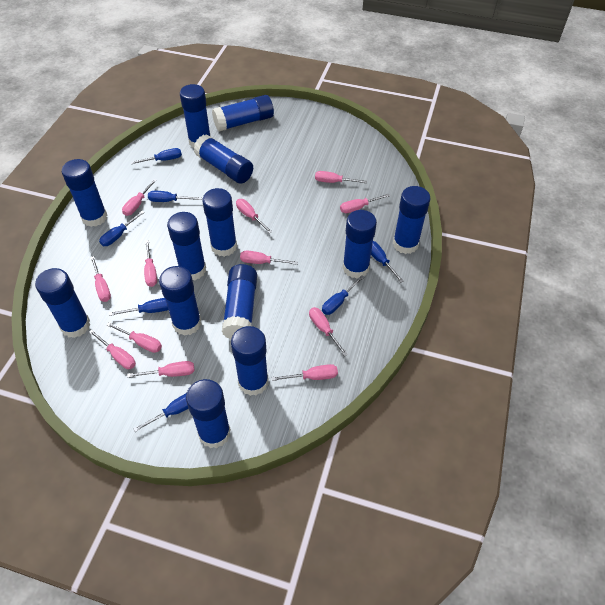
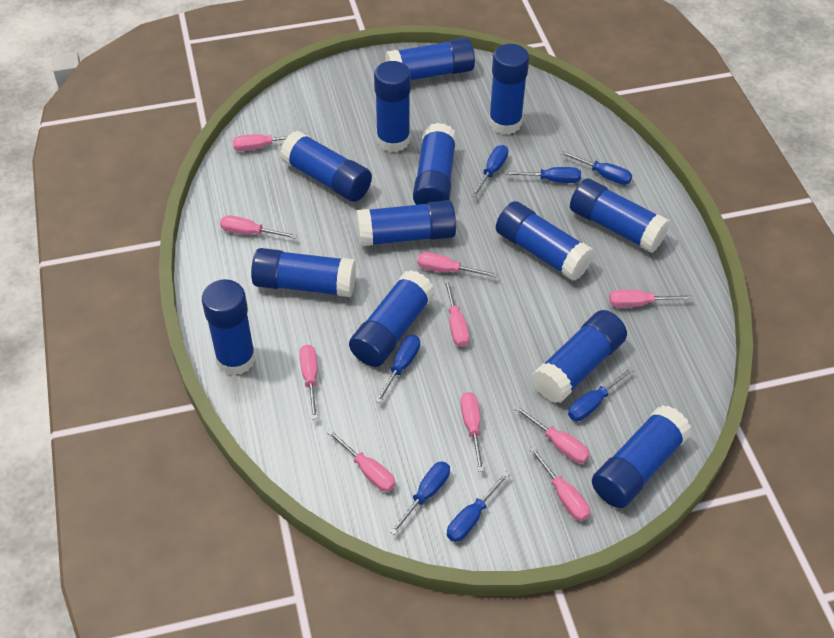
pink screwdriver: [89,330,136,369] [90,256,111,302] [106,322,162,353] [122,179,157,216] [127,361,194,378] [144,240,157,287] [236,199,272,233] [240,251,298,265] [271,364,338,381] [309,307,348,356] [315,171,367,183] [340,194,390,213] = 12 -> [220,215,297,239] [233,133,307,151] [299,345,318,419] [327,429,395,492] [417,252,497,278] [444,279,469,347] [460,392,484,472] [514,405,590,463] [529,446,590,521] [609,290,693,307] = 10

